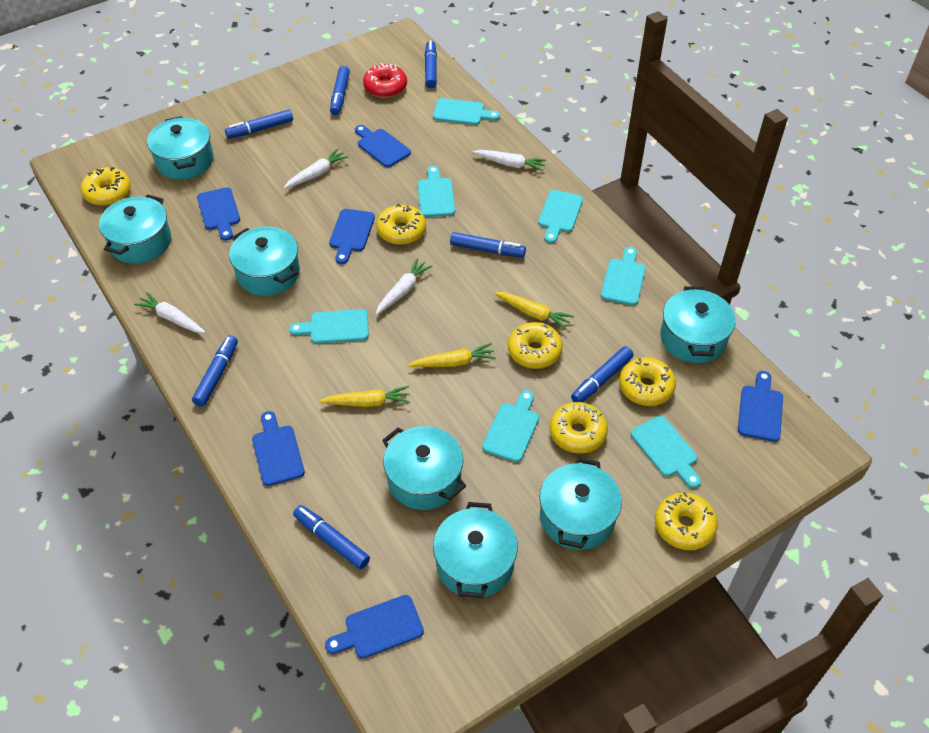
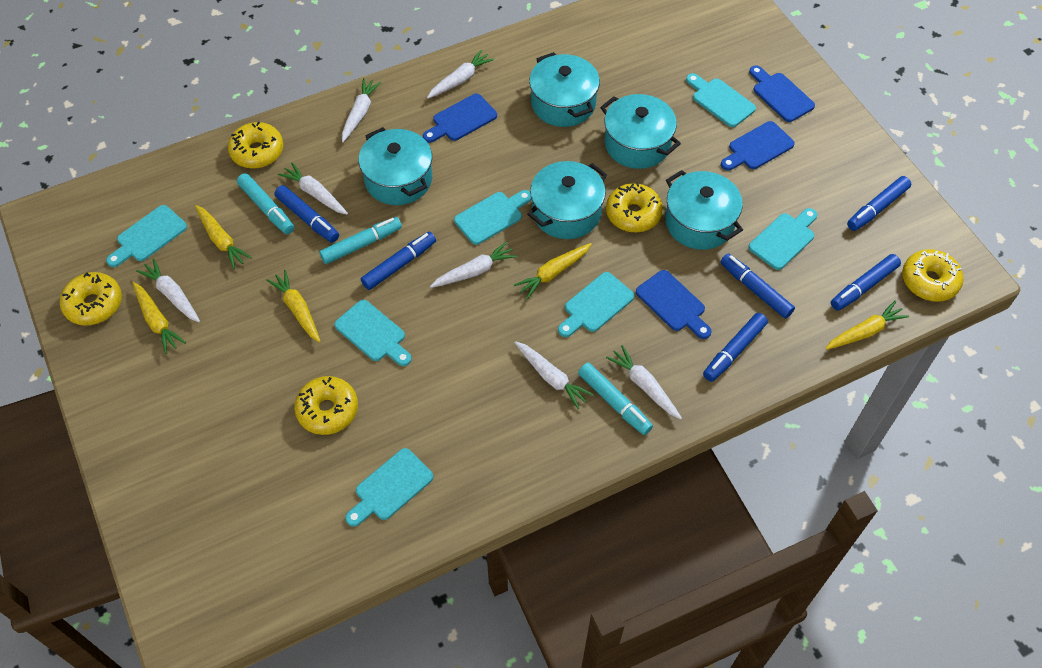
blue cutting board: [197,187,240,241] [252,411,305,486] [325,595,424,659] [329,209,375,264] [355,125,411,167] [738,371,783,442] = 6 -> [423,94,497,143] [636,270,712,339] [721,121,795,171] [749,65,815,122] = 4
blue marker: [192,335,238,407] [225,109,293,139] [293,505,370,569] [330,66,350,115] [425,41,437,88] [450,232,526,257] [571,346,634,402] = 7 -> [274,185,339,243] [361,232,436,290] [703,313,768,382] [721,253,795,319] [831,254,901,311] [847,176,911,231] = 6
red donut: [363,63,407,98] = 1 -> none = 0
turquoise marker: none = 0 -> [237,173,294,234] [319,217,402,264] [578,363,653,435] = 3
turquoise pot: [99,194,171,264] [147,116,213,179] [229,227,300,296] [382,426,466,510] [433,502,518,598] [539,457,622,550] [660,286,736,363] = 7 -> [359,127,432,205] [527,161,607,239] [529,52,600,127] [600,94,681,169] [665,170,743,250] = 5
white carrot: [134,292,206,333] [284,148,348,189] [376,258,432,315] [472,150,547,172] = 4 -> [136,258,200,322] [278,162,348,215] [342,78,382,142] [427,50,494,99] [430,242,517,288] [514,341,594,410] [606,345,682,419] = 7
yellow carrot: [319,386,410,407] [408,343,496,367] [494,292,574,330] = 3 -> [133,282,186,354] [195,205,252,269] [266,270,321,343] [514,243,592,299] [825,301,909,350] = 5
yellow donut: [81,167,131,206] [376,204,426,245] [508,322,563,369] [549,402,608,454] [619,357,676,406] [655,492,718,550] = 6 -> [60,272,122,326] [228,122,283,169] [294,376,358,435] [606,182,663,232] [902,249,963,302] = 5

